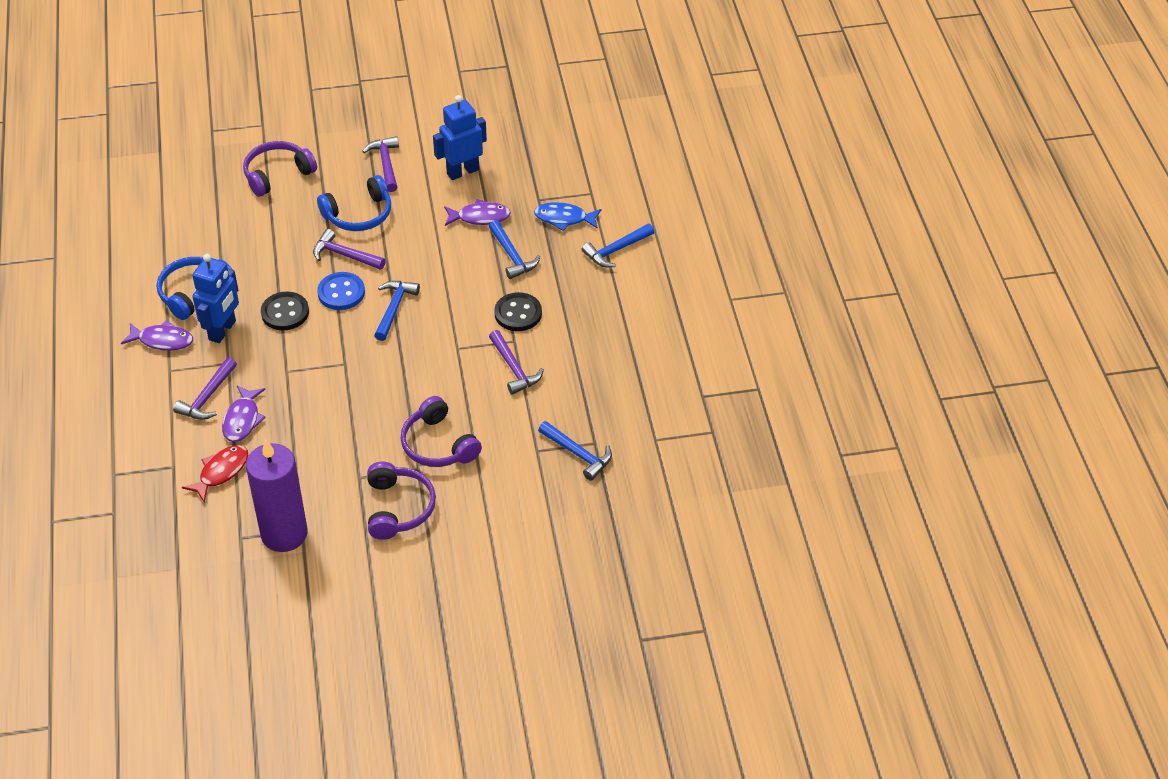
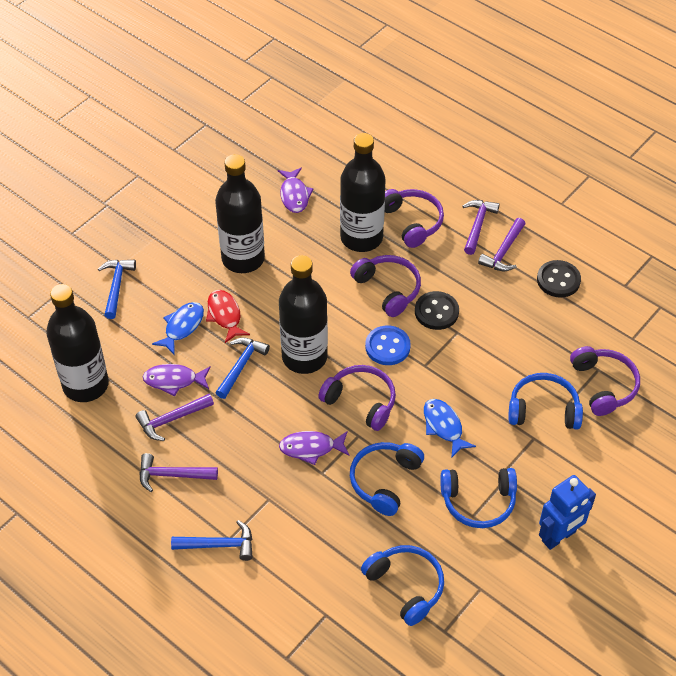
black bottle: none = 0 -> [46,284,109,402] [215,154,265,273] [279,255,328,374] [340,133,386,252] = 4
blue fish: [534,202,602,231] = 1 -> [152,302,204,354] [424,399,476,458] = 2
blue hammer: [374,281,420,341] [489,220,540,279] [538,421,612,481] [582,223,654,267] = 4 -> [98,260,136,319] [171,520,253,561] [215,338,270,399] = 3
blue headphones: [157,257,233,320] [317,175,391,231] = 2 -> [350,442,424,516] [361,545,444,626] [440,468,517,528] [508,373,583,430] = 4
blue robot: [192,254,239,343] [433,95,487,180] = 2 -> [539,475,596,550] = 1
purple candle: [246,439,308,552] = 1 -> none = 0
purple headphones: [243,141,317,197] [367,462,436,540] [400,396,482,467] = 3 -> [318,365,396,431] [350,255,421,317] [385,189,444,248] [570,346,640,416] = 4

